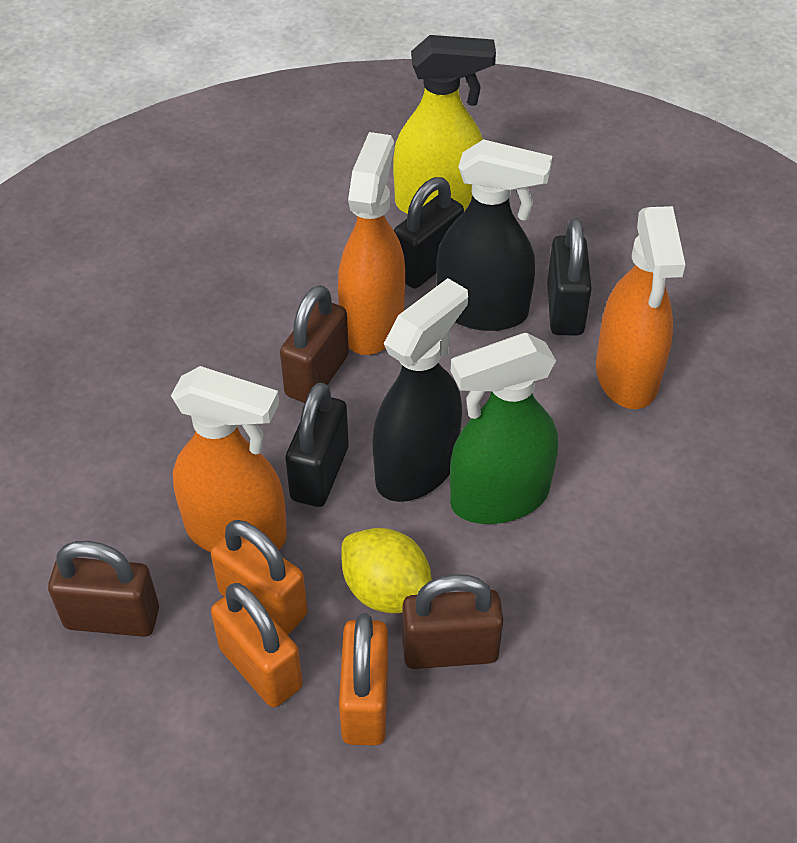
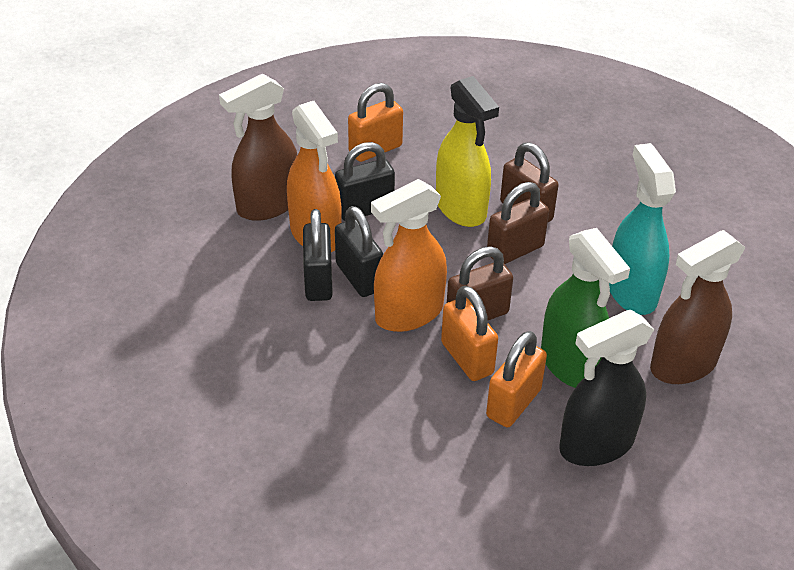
black spray bottle: [372,278,468,502] [436,139,552,331] = 2 -> [559,310,654,466] = 1
brown spray bottle: none = 0 -> [219,73,297,221] [650,230,745,384] = 2
orange spray bottle: [171,366,287,553] [338,132,405,355] [596,206,685,409] = 3 -> [287,101,342,252] [371,179,447,332] = 2
turquoise spray bottle: none = 0 -> [609,143,676,315] = 1
yellow lemon: [341,528,432,613] = 1 -> none = 0

